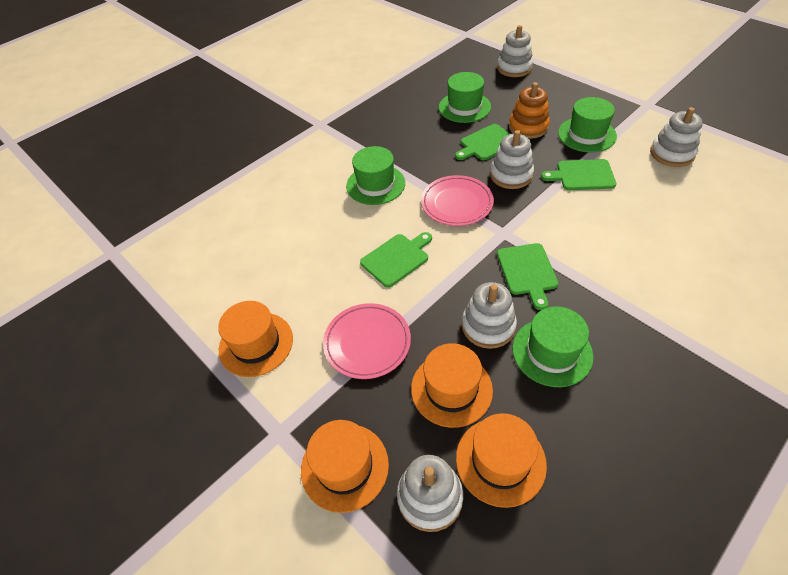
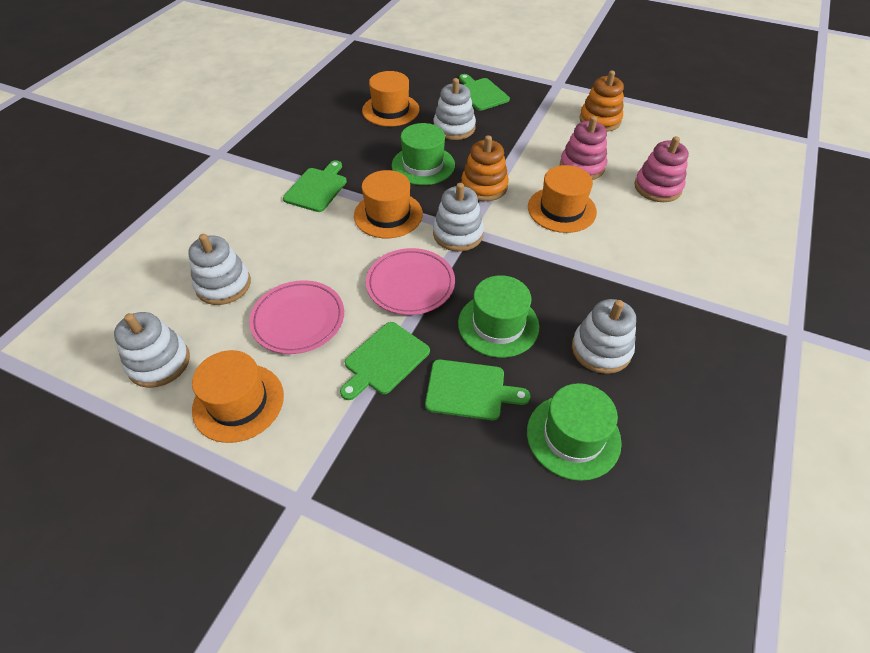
green hat: [346,146,405,205] [439,72,491,123] [512,307,593,387] [558,97,617,153] = 4 -> [392,123,455,185] [458,275,540,358] [527,383,622,481] = 3
orange stacking toy: [509,82,550,139] = 1 -> [461,135,509,201] [579,70,624,132] = 2
pink stacking toy: none = 0 -> [560,116,607,180] [634,136,689,202] = 2

